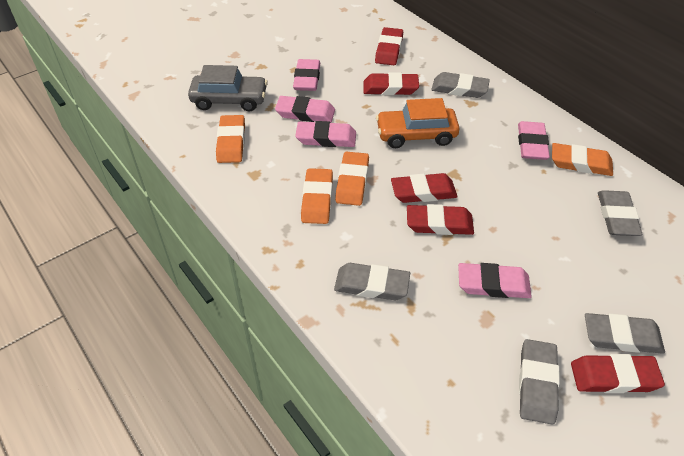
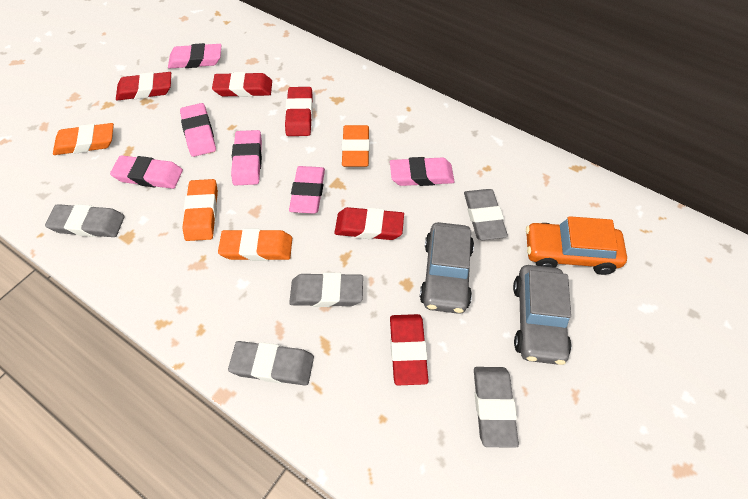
grey car: [188,65,268,111] = 1 -> [420,222,474,314] [513,265,571,365] = 2
pink eraser: [275,96,335,123] [293,59,320,91] [295,121,356,147] [458,263,532,298] [518,121,550,160] = 5 -> [110,155,183,189] [168,43,221,69] [180,103,216,157] [231,130,262,186] [289,166,325,214] [390,157,455,186] = 6

